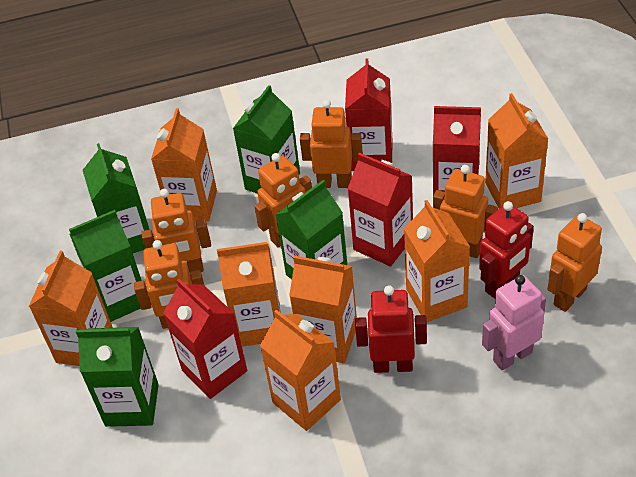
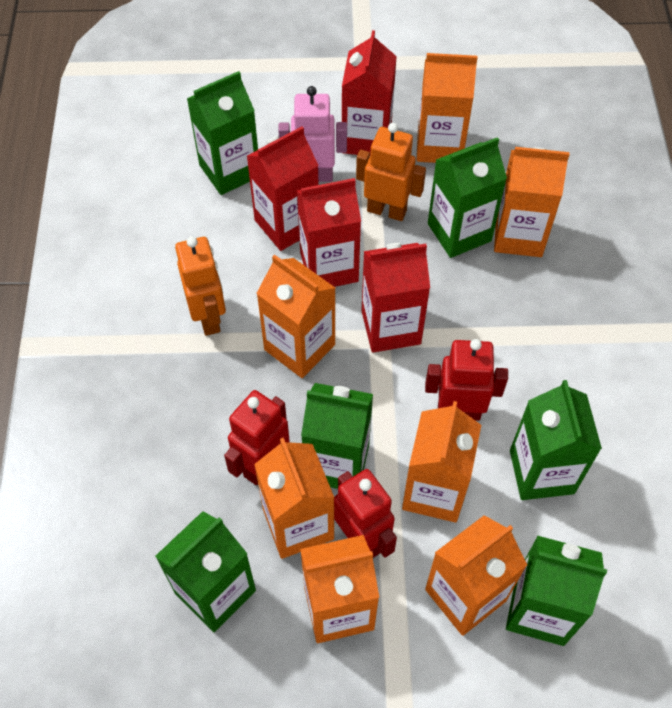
green carton: [69,210,142,322] [76,327,159,427] [83,143,150,253] [233,85,300,194] [275,180,347,279] = 5 -> [155,511,256,632] [187,71,258,195] [301,383,373,489] [428,137,507,258] [506,536,607,646] [510,380,602,500] = 6
orange robot: [134,240,204,329] [142,189,211,272] [254,153,312,248] [300,100,363,188] [433,165,498,258] [548,213,602,312] = 6 -> [175,237,226,336] [356,123,426,221] = 2
red robot: [355,286,427,373] [479,201,534,299] = 2 -> [224,390,290,485] [334,469,397,558] [425,339,508,421] = 3

